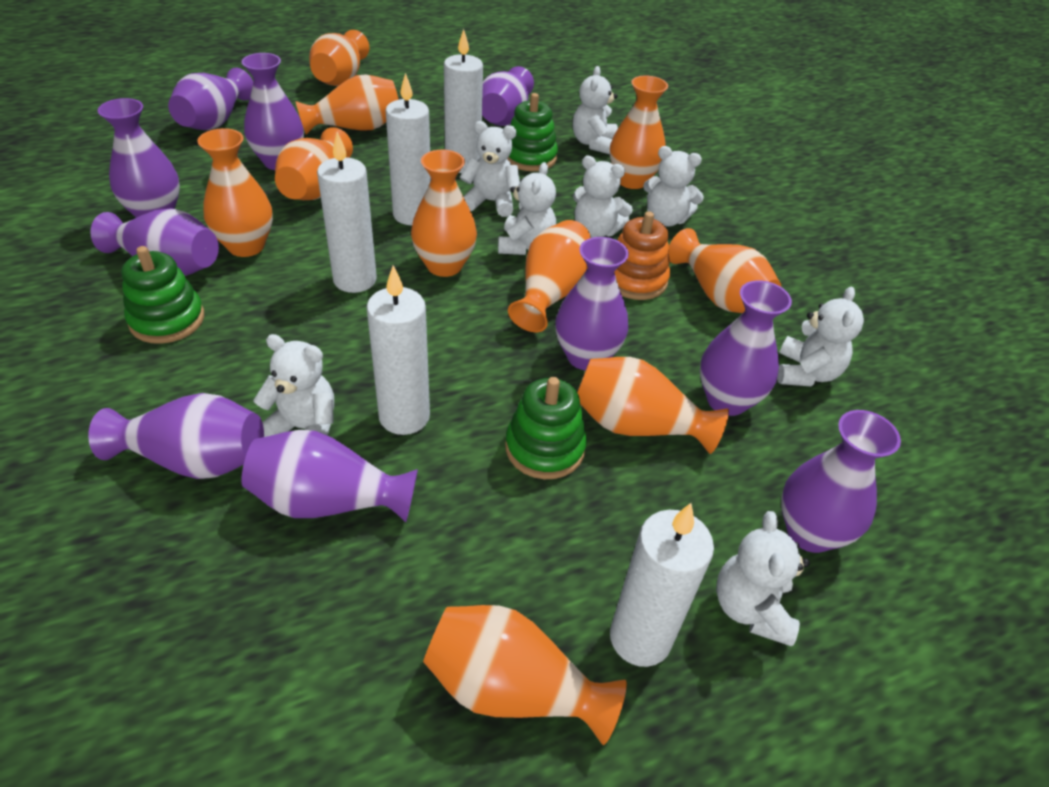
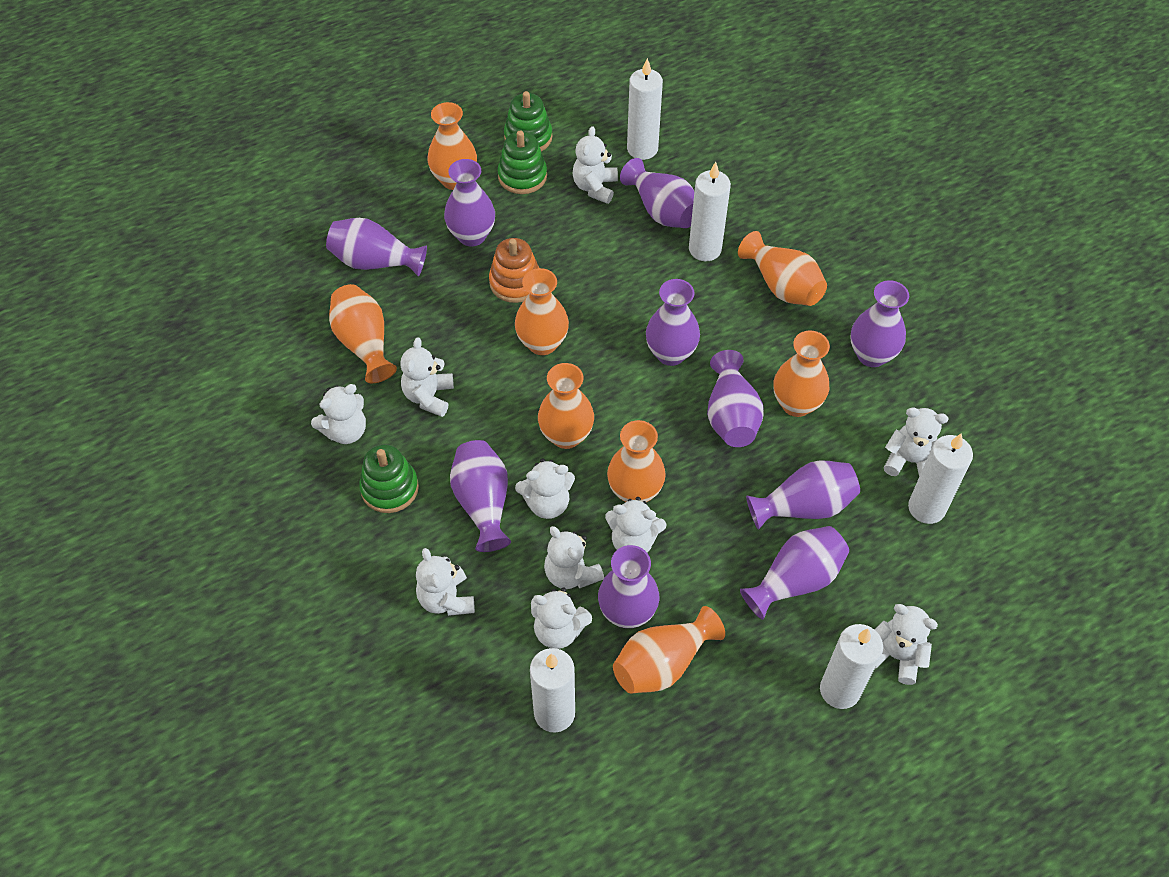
orange vase: [197,128,273,257] [275,127,353,200] [295,74,399,135] [309,30,369,86] [411,150,477,277] [423,605,627,745] [508,220,591,332] [577,357,729,454] [610,76,668,189] [668,228,781,313] = 10 -> [329,284,397,383] [428,102,477,190] [515,268,569,355] [538,363,594,449] [607,420,666,502] [613,606,725,694] [738,231,827,306] [774,330,830,417] = 8
white teddy bear: [253,334,334,437] [460,121,520,217] [498,162,556,255] [573,66,618,154] [573,156,633,238] [643,146,704,226] [716,511,810,646] [777,286,864,387] = 8 -> [311,384,366,444] [400,337,454,417] [416,548,475,616] [515,458,575,519] [531,588,592,649] [544,526,604,589] [572,126,618,204] [605,497,666,552] [875,604,938,685] [884,407,949,476] = 10

